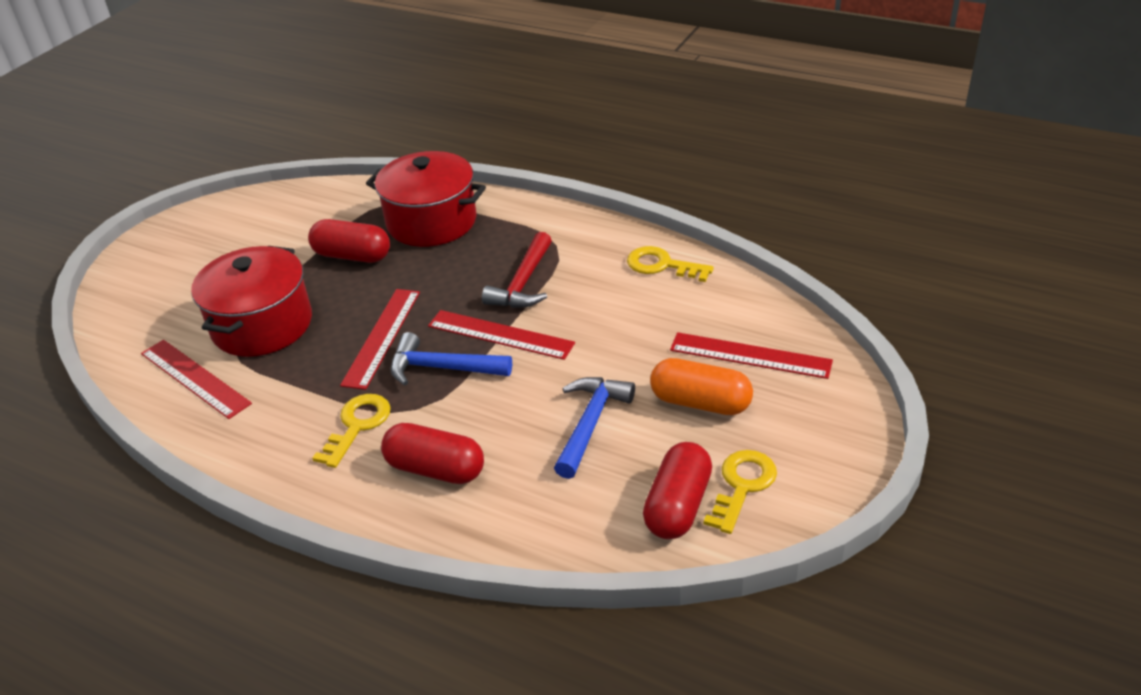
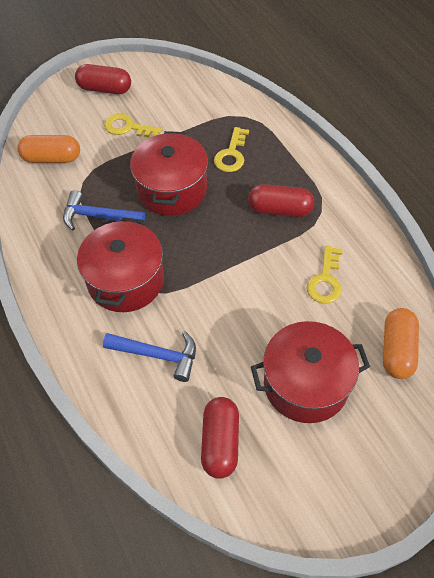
orange capsule: [650,358,753,415] = 1 -> [17,135,80,163] [383,308,419,379] = 2
red hammer: [482,232,552,308] = 1 -> none = 0
red pot: [191,246,312,357] [366,151,486,247] = 2 -> [77,217,164,312] [130,131,208,216] [251,321,370,423] = 3
red ruler: [141,340,252,419] [340,289,420,390] [428,310,575,360] [670,332,833,379] = 4 -> none = 0

